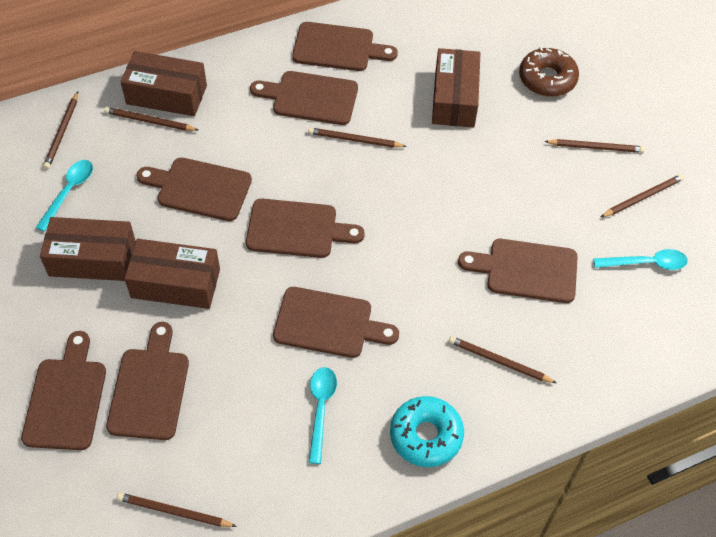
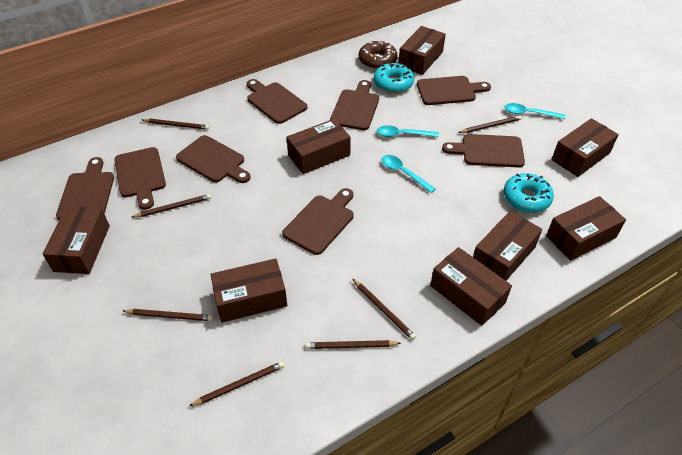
brown box: [40,217,136,281] [121,51,207,116] [124,239,220,309] [432,48,481,127] = 4 -> [43,206,110,274] [210,258,287,323] [287,119,351,174] [399,26,446,75] [430,247,512,326] [473,211,542,281] [546,196,626,261] [552,118,619,177] = 8
turquoise donut: [390,396,464,467] = 1 -> [374,63,414,93] [503,173,554,213] = 2

